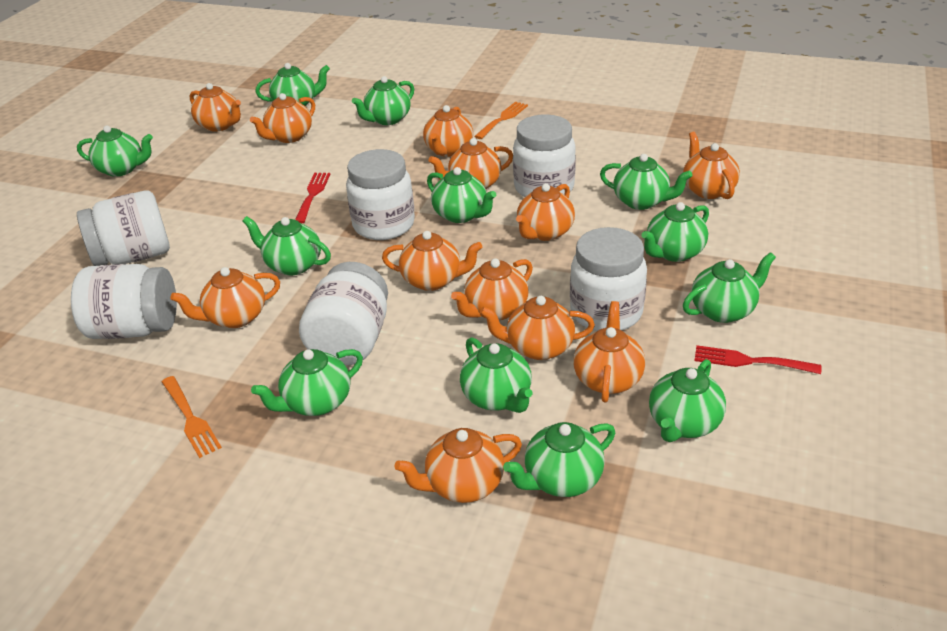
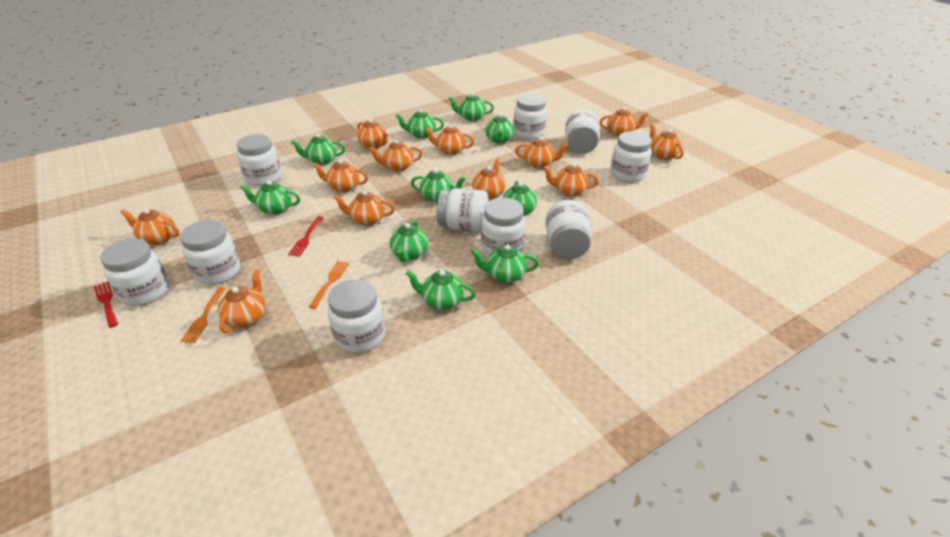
green teapot: [77,125,153,177] [243,216,331,275] [251,349,363,416] [255,63,330,106] [352,76,414,125] [427,167,496,223] [460,337,533,413] [503,422,615,497] [600,154,692,210] [641,202,709,262] [649,359,726,442] [683,252,776,323] = 12 -> [240,180,300,215] [291,134,345,165] [390,220,429,262] [396,109,444,139] [406,270,476,310] [411,169,466,203] [449,93,494,121] [471,244,539,283] [485,114,514,144] [502,181,537,217] = 10
white jar: [71,264,177,339] [77,191,170,266] [299,262,388,365] [346,149,415,240] [513,114,576,197] [570,227,647,331] = 6 -> [100,238,169,306] [180,220,240,285] [237,134,282,186] [328,279,385,353] [437,188,489,232] [481,198,525,255] [513,94,547,140] [546,200,592,259] [565,109,600,154] [610,131,652,183] = 10

